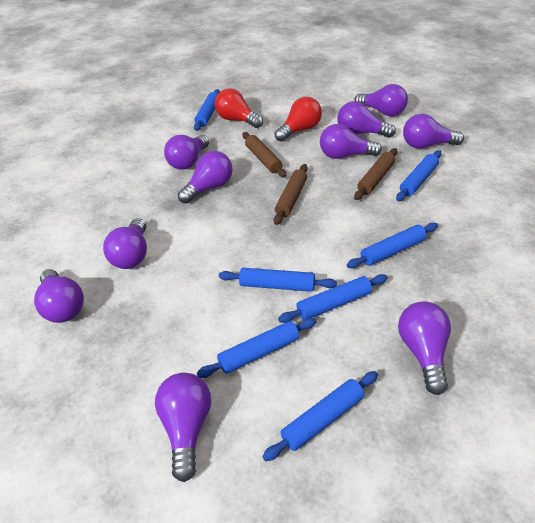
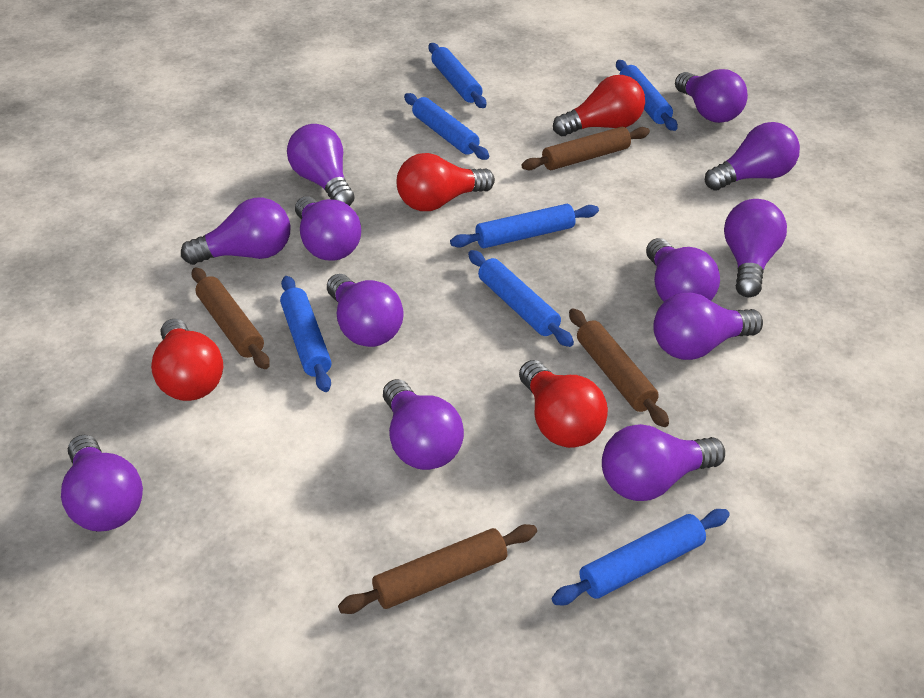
brown rolling pin: [242,132,286,178] [274,164,308,225] [354,148,398,200] = 3 -> [192,267,270,369] [338,524,537,614] [521,127,650,170] [569,309,669,427] = 4
purple light bulb: [34,269,84,323] [103,218,147,269] [155,373,211,482] [164,135,209,170] [178,151,233,204] [320,124,382,159] [337,101,396,138] [354,84,408,116] [398,302,451,395] [403,114,464,149] = 10 -> [61,435,143,532] [181,198,291,265] [287,124,355,206] [295,196,361,261] [327,274,404,347] [383,379,464,470] [602,424,725,501] [646,238,720,302] [653,292,763,360] [675,69,748,123] [705,122,800,191] [724,199,787,297] = 12
red light bulb: [215,88,263,128] [274,97,322,142] = 2 -> [151,319,223,401] [397,153,495,211] [519,360,608,448] [553,75,645,136] = 4

